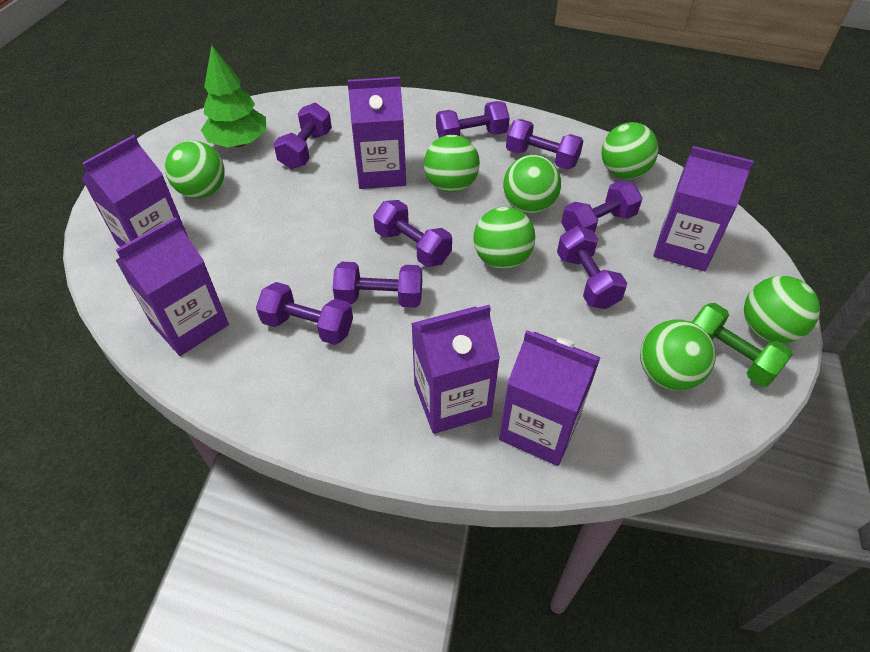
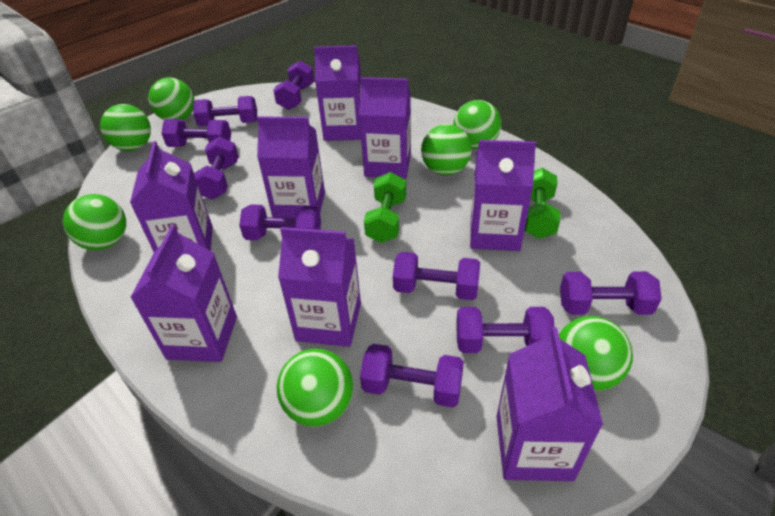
green dumbbell: [692,303,793,387] = 1 -> [364,172,406,243] [525,168,561,239] = 2
green tree: [201,45,266,147] = 1 -> none = 0
purple carton: [81,135,188,247] [116,217,229,356] [347,77,406,189] [411,305,500,434] [499,330,601,466] [653,146,754,271] = 6 -> [130,141,213,252] [130,225,237,362] [257,117,325,218] [278,227,361,347] [314,45,361,141] [359,77,411,179] [470,140,536,251] [496,327,603,481] = 8
purple dumbbell: [256,282,353,345] [274,103,332,169] [333,262,422,308] [373,200,452,267] [436,101,510,138] [506,119,583,170] [557,226,627,309] [561,181,643,233] = 8 -> [161,119,231,147] [193,96,257,126] [194,137,239,200] [239,205,321,240] [273,61,314,110] [360,344,464,408] [393,252,480,300] [456,307,554,353] [560,271,662,315] = 9

